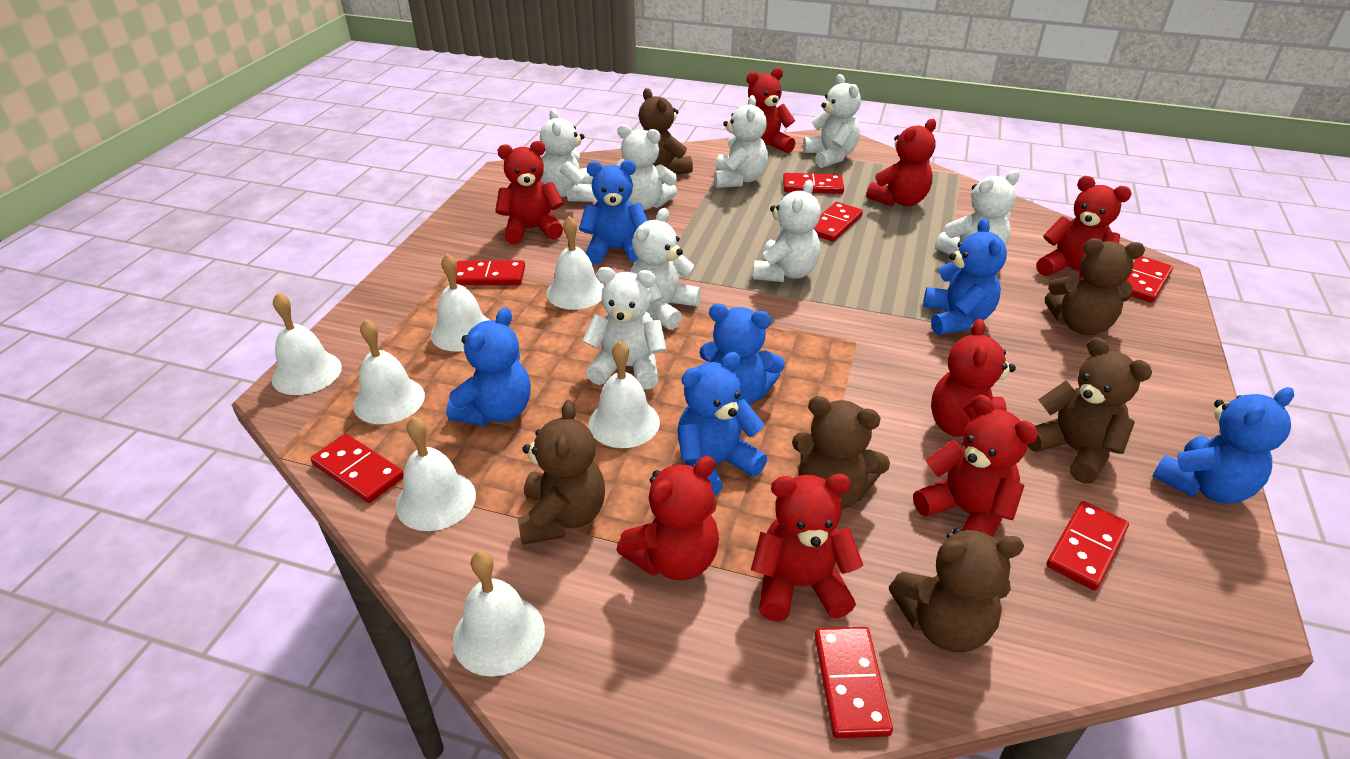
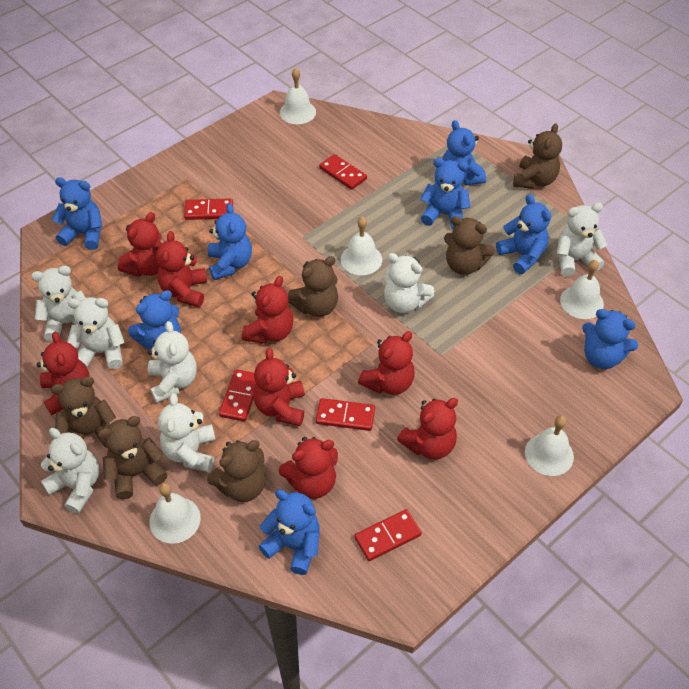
blue teddy bear: [447,307,531,426] [579,160,648,264] [677,352,767,496] [699,304,785,405] [923,218,1007,335] [1152,387,1294,503] = 6 -> [52,177,102,250] [128,290,181,349] [208,203,252,280] [259,489,320,575] [420,158,470,229] [442,120,486,186] [496,194,551,274] [582,309,638,369] = 8
red domino: [311,434,404,503] [456,260,525,285] [783,173,844,194] [814,202,863,242] [814,627,893,738] [1046,501,1129,590] [1126,256,1173,303] = 7 -> [184,198,233,220] [219,369,256,422] [316,398,375,431] [319,154,367,190] [354,509,422,561] = 5
white bell: [271,293,342,395] [353,319,425,424] [396,416,476,531] [431,254,490,352] [453,551,545,677] [547,216,604,310] [589,341,660,448] = 7 -> [149,483,201,544] [280,68,316,124] [341,216,382,275] [525,415,574,476] [560,260,604,319] = 5
white teddy bear: [540,108,596,202] [582,267,667,389] [617,124,677,210] [631,208,701,330] [714,95,768,188] [753,180,821,282] [803,74,861,168] [935,170,1020,255] = 8 -> [31,266,86,342] [41,428,99,514] [67,297,125,369] [148,321,197,403] [158,393,216,472] [384,253,434,313] [557,203,608,277] = 7

